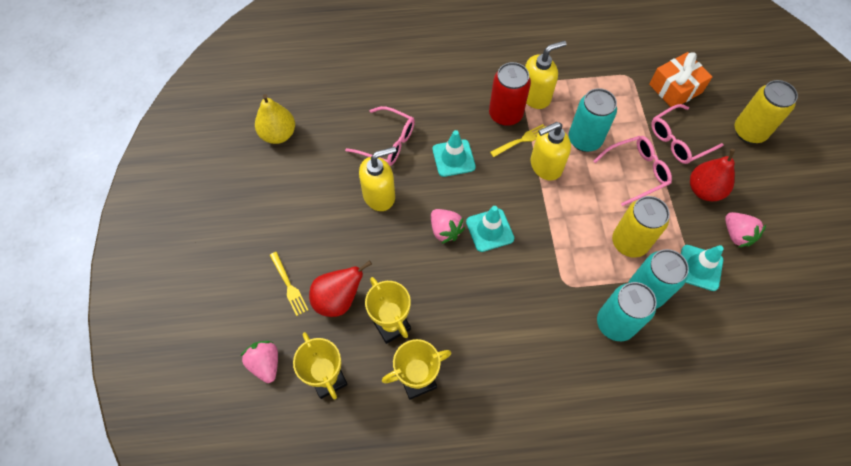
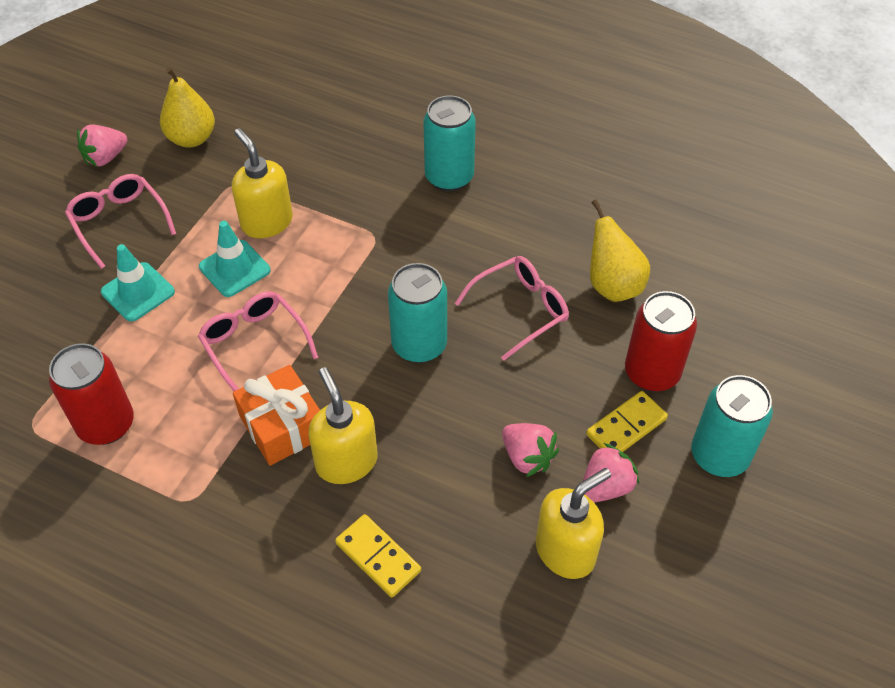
red can: [489,62,531,126] = 1 -> [49,343,134,445] [625,291,697,392] = 2
red pear: [309,260,372,317] [690,149,735,201] = 2 -> none = 0
turquoise traffic cone: [433,130,476,177] [466,206,514,252] [681,245,724,291] = 3 -> [101,244,175,321] [199,221,271,297] = 2
yellow can: [612,196,670,258] [734,80,798,144] = 2 -> none = 0
yellow domino: none = 0 -> [335,514,421,598] [586,391,668,452] = 2
yellow fork: [270,252,308,316] [490,124,545,157] = 2 -> none = 0
yellow pear: [255,94,295,144] = 1 -> [160,67,215,147] [590,199,650,302] = 2
yellow trophy: [293,332,348,399] [365,277,411,344] [382,339,451,400] = 3 -> none = 0

